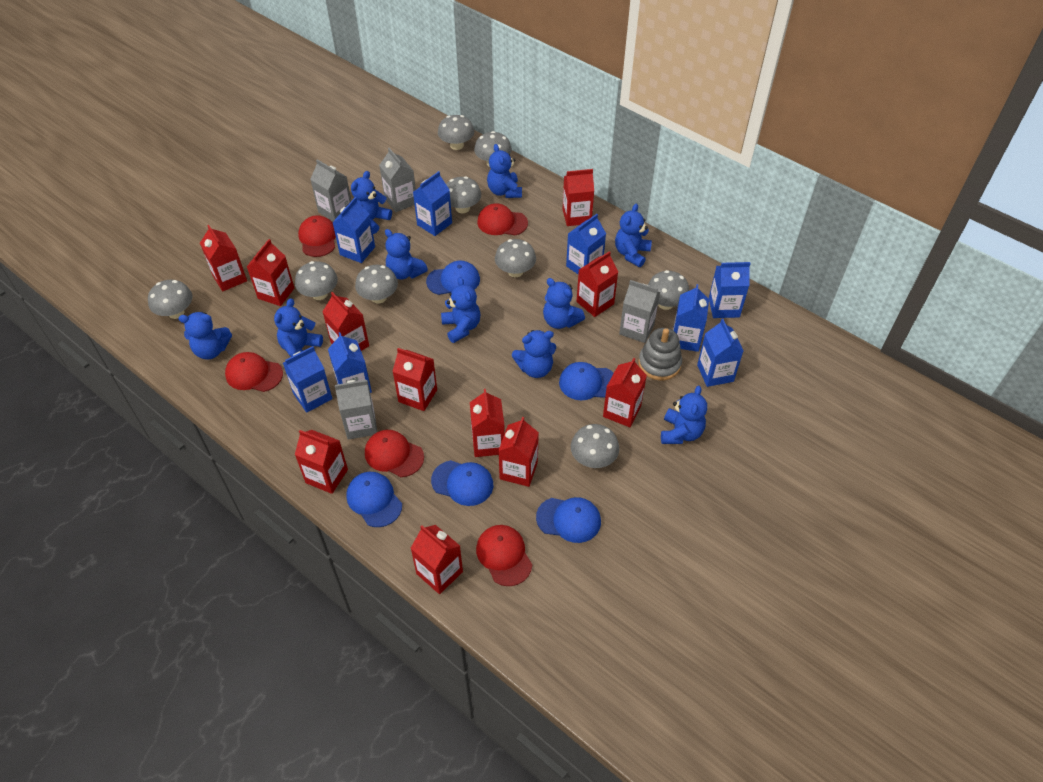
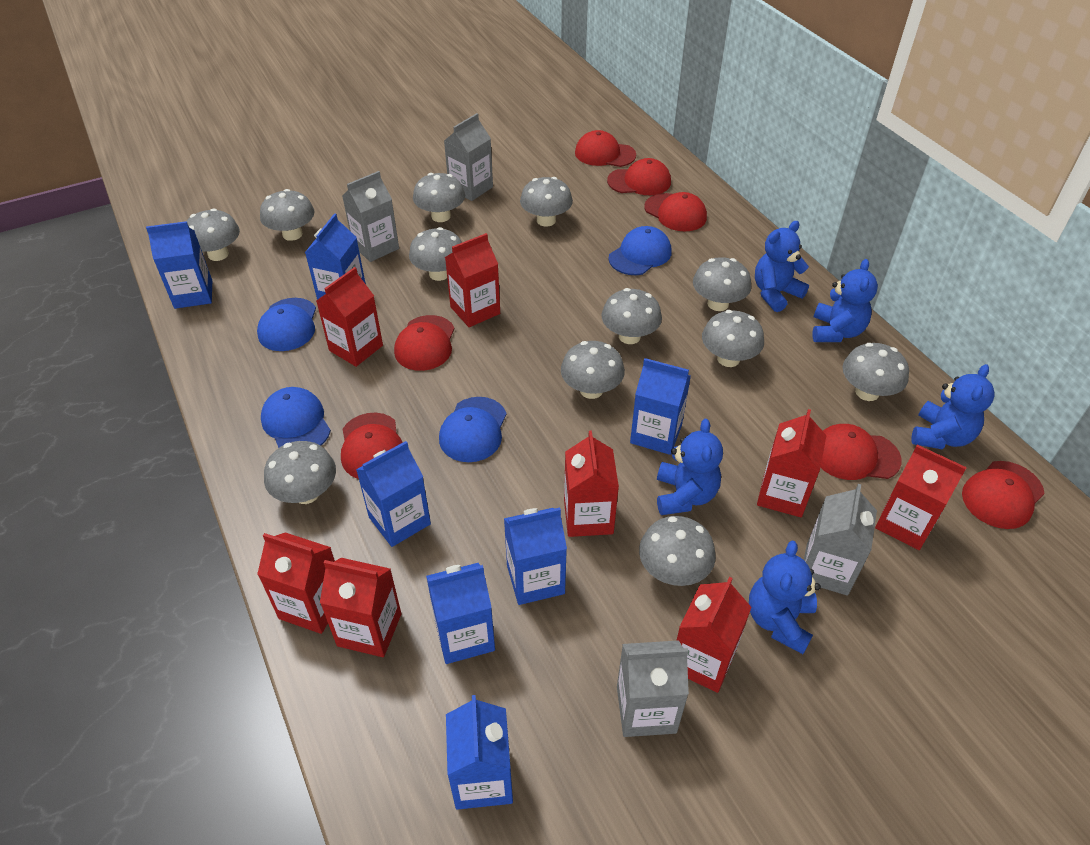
blue cap: [346,472,402,527] [426,261,480,295] [431,460,493,506] [536,497,601,543] [559,362,614,400] = 5 -> [257,298,316,351] [261,387,331,448] [439,397,507,462] [608,226,671,275] = 4
blue carton: [283,346,332,413] [328,332,372,393] [332,197,375,263] [413,171,452,236] [566,214,606,274] [673,284,709,352] [697,319,744,387] [709,262,751,318] = 8 -> [146,221,212,309] [305,213,366,300] [356,441,431,547] [426,563,495,664] [446,695,513,810] [504,507,567,605] [630,358,691,455] = 7
blue teddy bear: [179,311,232,359] [274,298,323,357] [351,171,392,234] [385,229,428,279] [441,277,480,343] [487,144,522,198] [512,330,556,378] [543,278,585,329] [615,204,652,267] [661,386,707,444] = 10 -> [657,419,723,515] [749,541,821,654] [755,221,809,312] [812,259,878,342] [911,364,994,450] = 5
grey mushroom: [148,280,192,319] [295,261,338,300] [355,265,398,304] [438,115,474,150] [446,176,481,213] [474,131,512,167] [495,239,536,277] [571,424,619,468] [648,270,690,310] = 9 -> [187,208,240,261] [260,189,315,241] [264,441,336,504] [409,227,462,281] [413,173,465,222] [520,177,573,227] [561,341,625,399] [601,288,662,344] [639,516,716,586] [693,257,751,311] [702,310,764,367] [843,343,909,401] = 12
grey stacking toy: [638,328,682,380] = 1 -> none = 0
red cap: [225,352,283,392] [298,215,336,257] [365,430,424,477] [476,525,532,586] [477,203,528,235] = 5 -> [341,413,403,479] [394,315,455,371] [575,130,636,167] [607,158,671,195] [644,192,707,231] [820,424,902,480] [962,461,1045,529] = 7
red carton: [200,225,247,292] [247,239,294,306] [295,430,348,494] [322,292,369,351] [392,348,437,411] [411,525,463,594] [470,389,505,457] [498,417,539,487] [563,169,594,226] [576,251,618,317] [603,358,647,427] = 11 -> [257,533,335,634] [316,267,383,367] [320,558,401,657] [445,233,500,327] [564,431,619,537] [676,577,752,693] [757,409,827,517] [875,445,967,550] = 8

